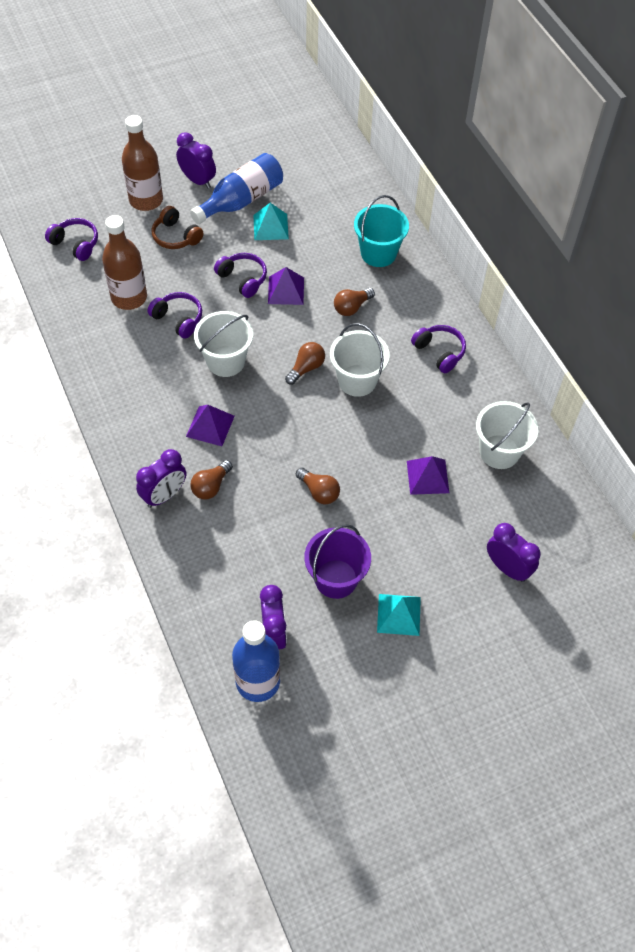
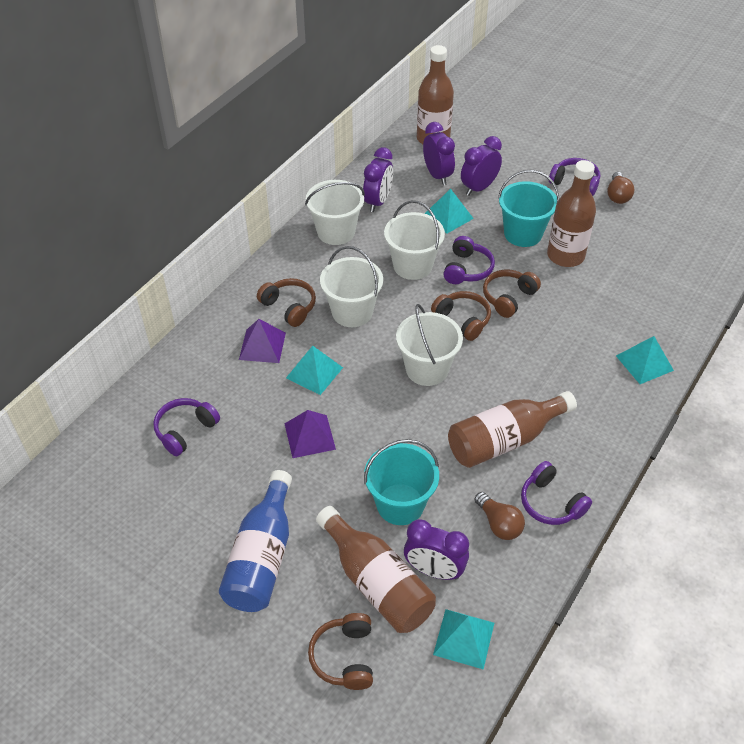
blue bottle: [190,153,283,224] [232,621,280,702] = 2 -> [219,470,292,612] = 1
brown bottle: [102,215,147,310] [122,115,163,211] = 2 -> [316,506,436,633] [417,45,454,144] [448,391,577,468] [547,160,596,267] = 4
brown headphones: [151,206,203,249] = 1 -> [257,278,316,327] [308,613,373,690] [431,291,491,341] [483,270,541,318] = 4
brown light bulb: [190,460,233,499] [285,342,325,385] [296,467,340,504] [334,288,375,316] = 4 -> [474,492,525,540] [607,172,634,204] = 2
purple bucket: [304,524,371,599] = 1 -> none = 0
purple pyramid: [186,405,235,446] [268,267,304,305] [407,456,449,495] = 3 -> [239,319,286,363] [284,410,336,458] = 2
turquoise bucket: [354,195,409,267] = 1 -> [364,439,439,525] [498,170,559,247] = 2
turquoise pyramid: [253,203,289,240] [377,594,421,636] = 2 -> [286,346,343,395] [425,189,474,234] [433,609,494,670] [616,336,674,384] = 4
white bucket: [194,311,253,377] [330,323,390,397] [476,401,538,469] = 3 -> [305,180,365,245] [320,246,383,327] [384,200,445,280] [396,304,463,386] = 4

